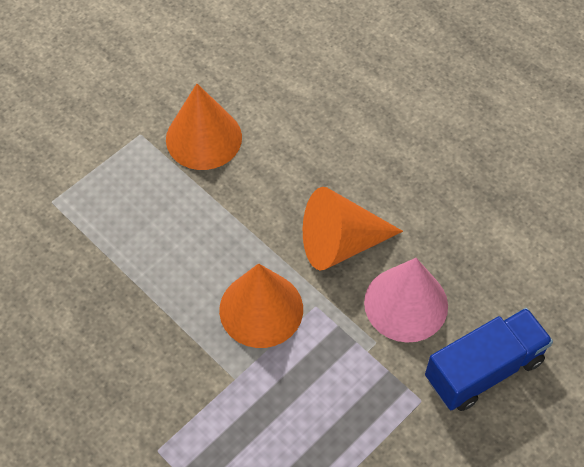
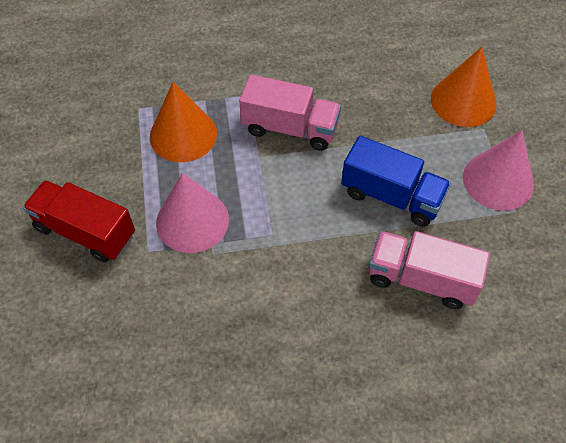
orange cone: [166,84,242,170] [219,263,303,348] [303,187,403,271] = 3 -> [150,82,217,162] [431,47,497,127] = 2
pink cone: [364,258,448,342] = 1 -> [156,173,229,253] [463,130,534,211] = 2
pink truck: none = 0 -> [239,74,341,151] [369,231,490,309] = 2
red truck: none = 0 -> [23,180,135,263] = 1

